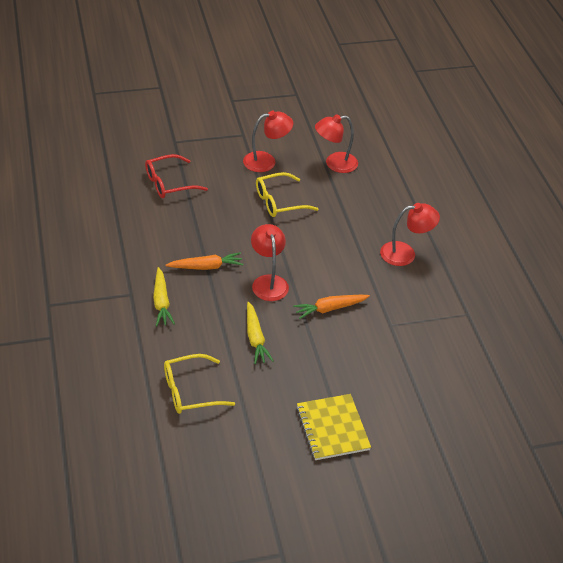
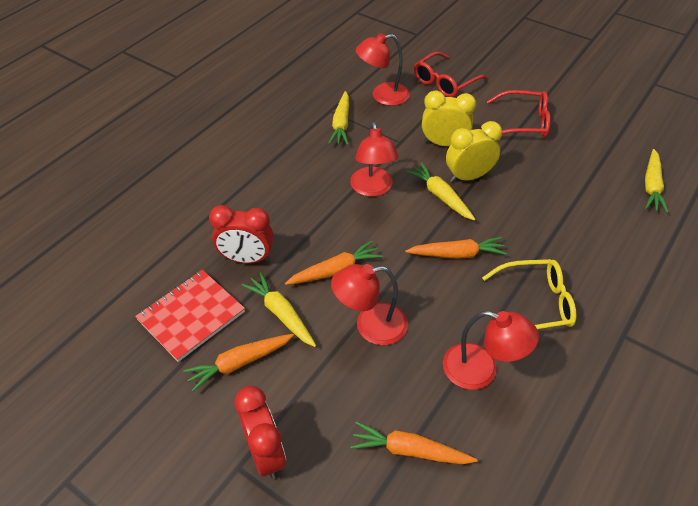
orange carrot: [166,252,243,270] [293,295,370,319] = 2 -> [183,334,294,392] [285,241,383,285] [350,422,478,464] [405,237,507,259] = 4
red clock: none = 0 -> [209,205,274,264] [235,386,286,479] = 2
red glasses: [145,154,208,198] = 1 -> [414,52,488,97] [487,90,550,138] = 2
red notebook: none = 0 -> [135,270,245,362] = 1
yellow carrot: [153,267,175,326] [247,302,274,364] = 2 -> [241,272,316,347] [328,91,349,145] [406,162,476,221] [645,149,669,213] = 4
yellow clock: none = 0 -> [422,91,476,146] [446,121,502,182] = 2
yellow glasses: [164,354,235,414] [256,172,318,217] = 2 -> [482,259,576,329] = 1
yellow notebook: [296,394,371,460] = 1 -> none = 0

